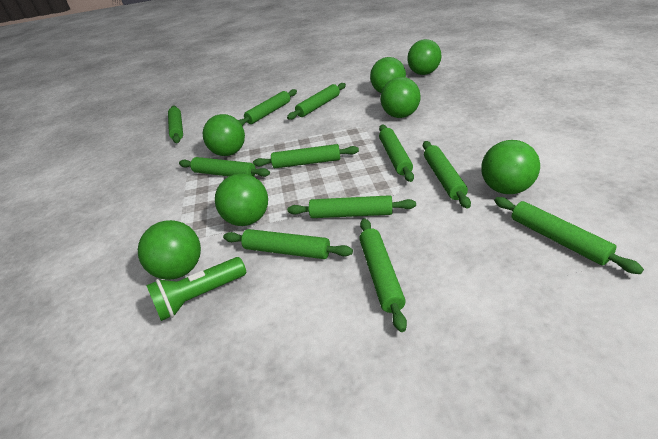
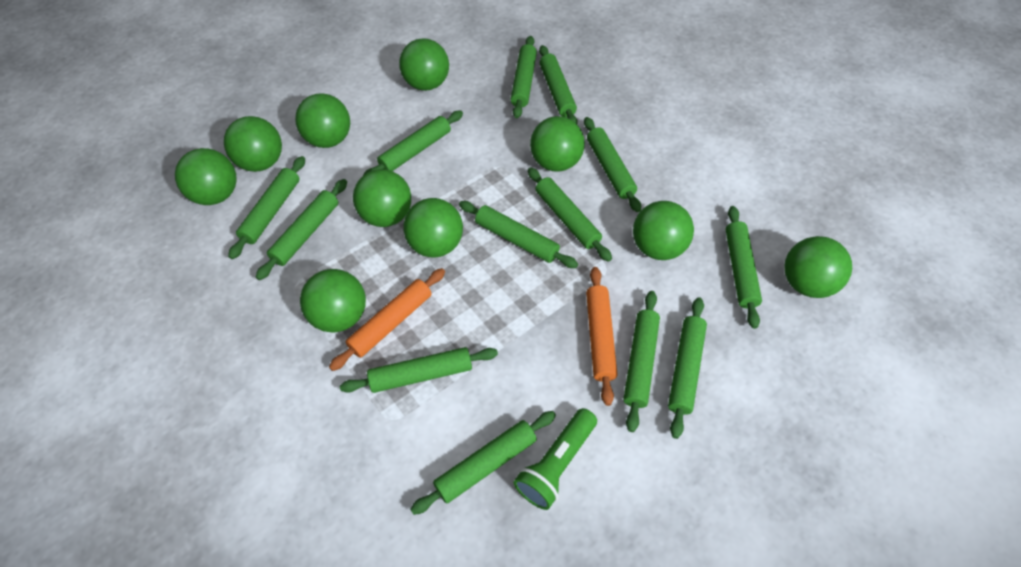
green ball: [138,220,201,280] [203,114,245,156] [215,174,268,226] [370,57,406,93] [381,77,420,118] [407,39,441,75] [481,140,540,194] = 7 -> [175,148,237,205] [224,116,282,172] [295,93,350,148] [300,269,366,333] [353,169,411,227] [399,38,449,91] [403,198,463,257] [530,116,585,171] [633,201,694,260] [784,236,852,298] = 10
green rolling pin: [168,106,183,143] [179,157,270,177] [223,229,353,259] [238,89,297,126] [253,144,359,168] [287,83,346,120] [287,195,416,218] [359,218,407,332] [379,125,414,182] [423,141,471,209] [494,197,644,274] = 11 -> [228,156,305,259] [256,179,347,280] [340,347,498,393] [363,110,463,176] [410,411,556,515] [459,201,578,268] [511,36,537,118] [528,167,612,262] [539,45,578,124] [584,117,641,212] [623,291,660,432] [668,297,707,439] [726,206,762,329] = 13
orange rolling pin: none = 0 -> [329,268,445,371] [586,267,618,406] = 2

